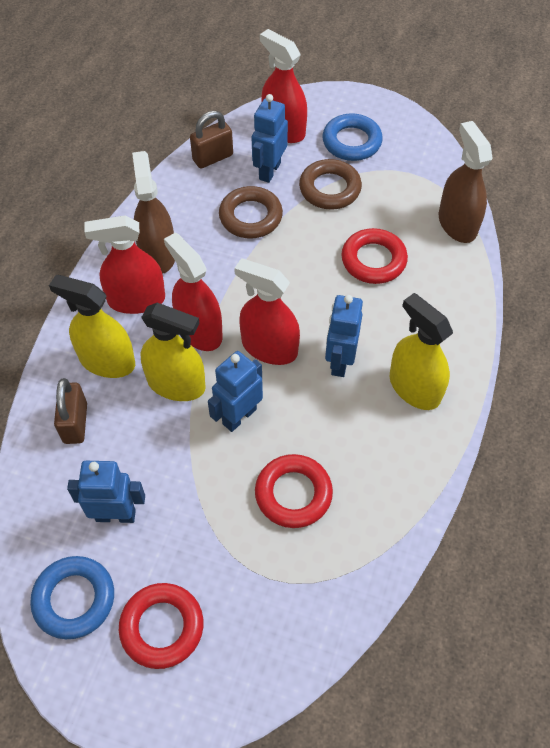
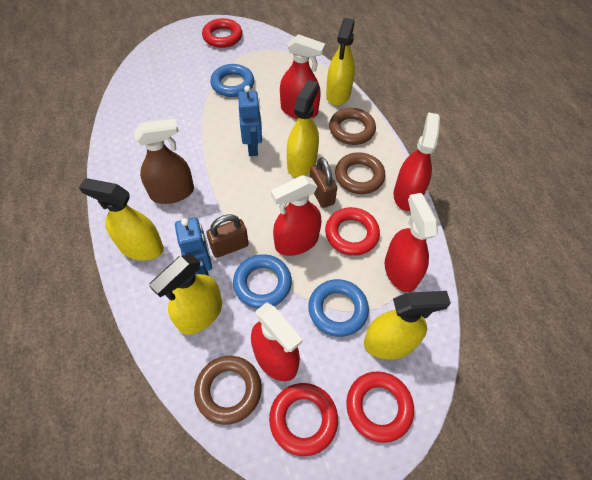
blue ring: [30,556,114,639] [322,113,383,161] = 2 -> [210,64,254,97] [233,254,292,309] [308,279,369,337] = 3
blue robot: [67,461,145,523] [208,351,263,432] [252,94,288,183] [325,295,363,377] = 4 -> [175,217,212,276] [238,85,262,156] = 2
brown ring: [219,186,283,238] [299,159,362,210] = 2 -> [194,356,261,425] [329,108,376,145] [335,152,385,194] = 3
brown spray bottle: [132,151,175,274] [439,121,492,243] = 2 -> [134,119,194,204] = 1
red ring: [119,583,203,669] [255,454,333,528] [341,228,408,284] = 3 -> [202,18,242,48] [269,383,338,456] [325,207,380,256] [346,371,414,443] = 4
red spray bottle: [84,215,165,314] [164,233,223,351] [234,258,300,365] [260,29,307,143] = 4 -> [251,302,302,381] [271,175,321,256] [280,34,325,119] [385,193,438,292] [394,112,440,211] = 5
yellow spray bottle: [49,275,135,378] [140,303,206,401] [390,293,453,410] = 3 -> [79,179,164,261] [149,254,222,335] [287,80,319,177] [326,18,355,106] [364,291,451,360] = 5

